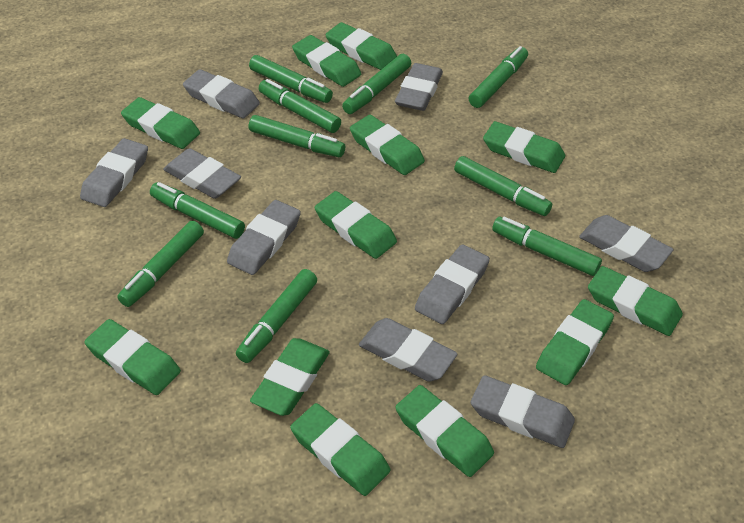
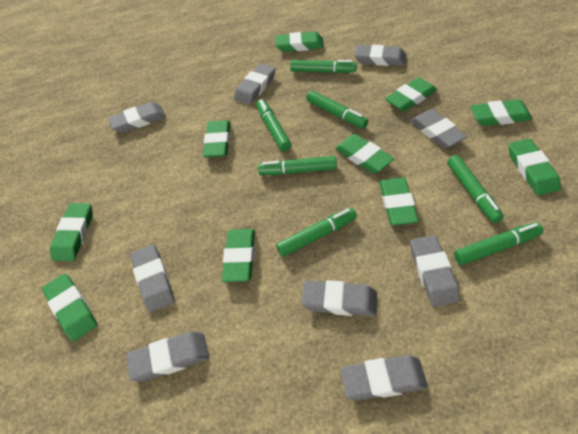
green eraser: [84,319,181,395] [121,97,200,149] [250,338,330,416] [290,403,390,496] [292,35,361,87] [315,191,397,259] [325,22,397,70] [350,115,425,175] [395,385,494,477] [483,121,565,173] [536,299,614,385] [588,266,683,336] = 12 -> [42,273,97,341] [50,203,93,261] [203,120,230,158] [222,229,255,282] [275,31,324,52] [335,134,394,174] [379,178,419,225] [385,77,437,112] [470,99,533,126] [509,139,561,195] = 10
green marker: [117,221,204,307] [150,182,245,239] [236,269,317,363] [249,55,333,103] [249,115,345,157] [259,79,341,133] [342,54,411,114] [454,156,552,216] [469,46,528,108] [492,217,602,276] = 10 -> [256,99,291,151] [258,156,337,175] [276,207,357,257] [290,60,357,73] [306,91,368,128] [447,155,504,223] [454,222,543,265] = 7

